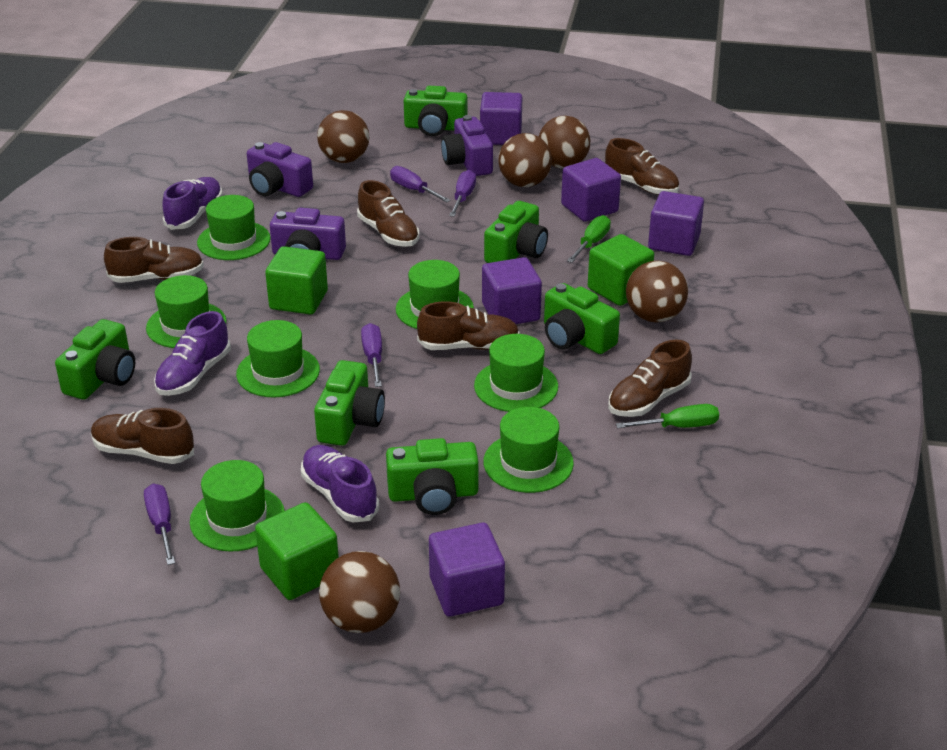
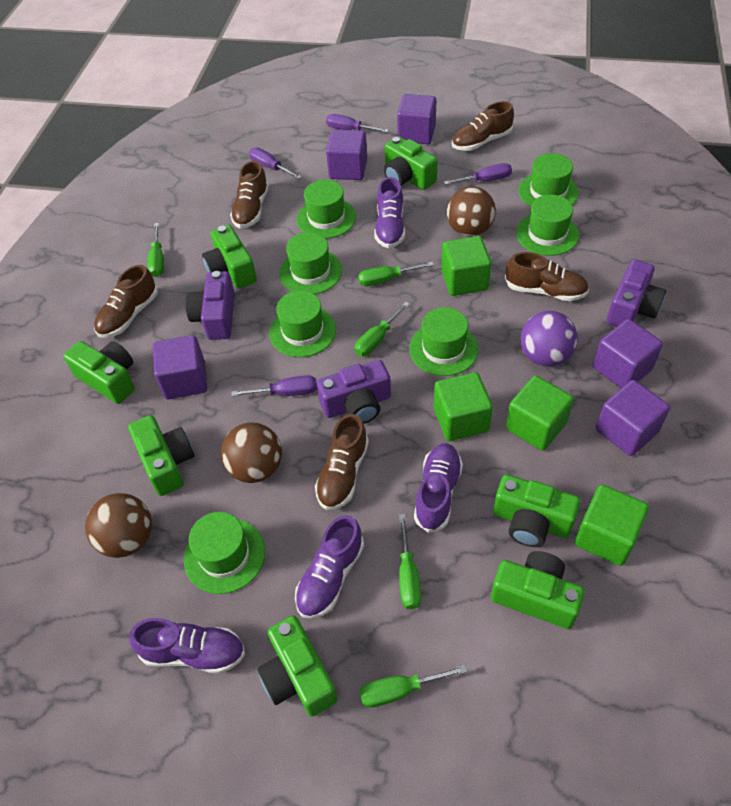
brown ball: [317,110,369,163] [319,551,400,633] [498,133,552,187] [539,116,590,169] [626,261,688,323] = 5 -> [85,493,152,558] [221,422,282,483] [447,187,496,236] = 3
brown shoe: [91,408,194,464] [104,237,204,283] [357,180,419,247] [417,301,520,350] [605,138,679,195] [608,339,692,417] = 6 -> [94,265,158,338] [230,160,269,229] [315,414,369,510] [452,101,514,151] [505,252,589,301] = 5
green camera: [55,319,135,400] [314,360,385,446] [386,438,479,515] [404,86,468,136] [484,201,548,263] [544,283,620,354] = 6 -> [63,341,135,404] [128,415,194,496] [202,225,257,289] [257,615,338,717] [384,136,438,190] [491,551,585,629] [493,474,581,547] = 7
green cube: [255,502,339,600] [265,246,328,315] [588,234,654,306] = 3 -> [434,372,493,441] [441,236,491,296] [506,376,574,451] [575,485,649,566] = 4
green screwdriver: [567,215,611,263] [616,404,719,428] = 2 -> [147,223,164,277] [354,302,410,356] [358,262,434,286] [359,665,468,708] [399,514,421,609] = 5
purple ball: none = 0 -> [520,311,578,367] = 1
purple shoe: [154,311,231,396] [162,177,223,230] [301,445,379,522] = 3 -> [130,618,245,674] [295,515,364,619] [374,177,405,248] [414,443,463,533] = 4

